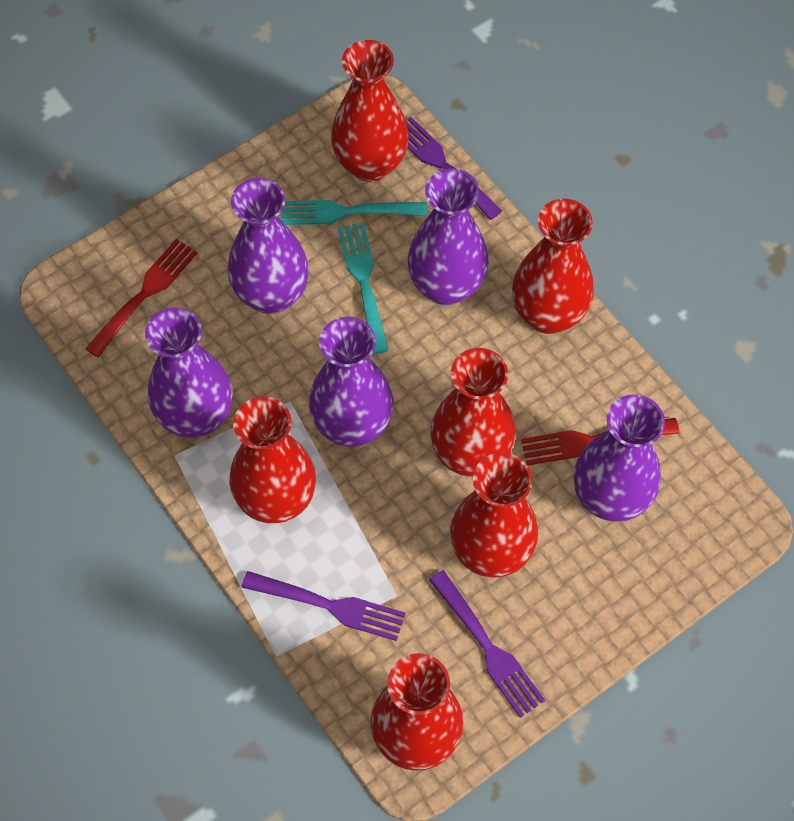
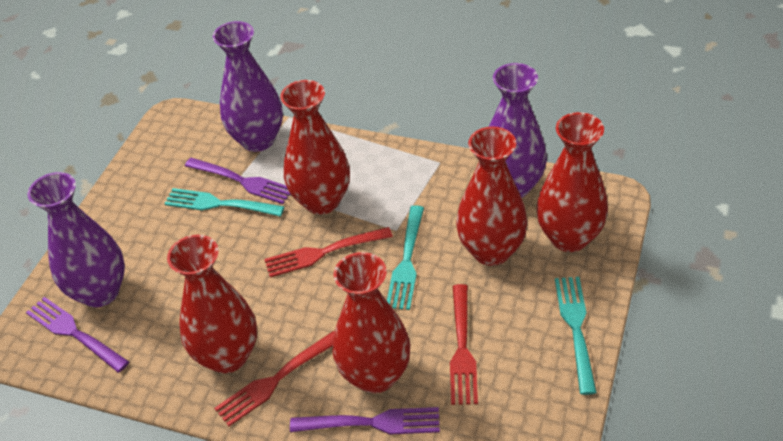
purple vase: [145,307,232,438] [227,178,309,314] [309,317,393,447] [408,168,489,305] [574,394,665,522] = 5 -> [28,172,125,307] [213,21,283,152] [489,63,547,198] = 3
red fork: [85,239,197,357] [521,418,679,466] = 2 -> [214,331,335,426] [264,227,393,277] [450,284,478,405] = 3
red vase: [229,397,316,523] [331,40,409,182] [370,653,464,771] [430,348,516,477] [450,453,538,578] [512,199,594,334] = 6 -> [167,235,257,373] [280,80,350,214] [332,252,410,393] [456,127,528,266] [536,112,608,252] = 5
turquoise fork: [281,200,428,225] [338,222,389,354] = 2 -> [164,188,285,217] [387,205,424,310] [555,277,597,395] = 3

